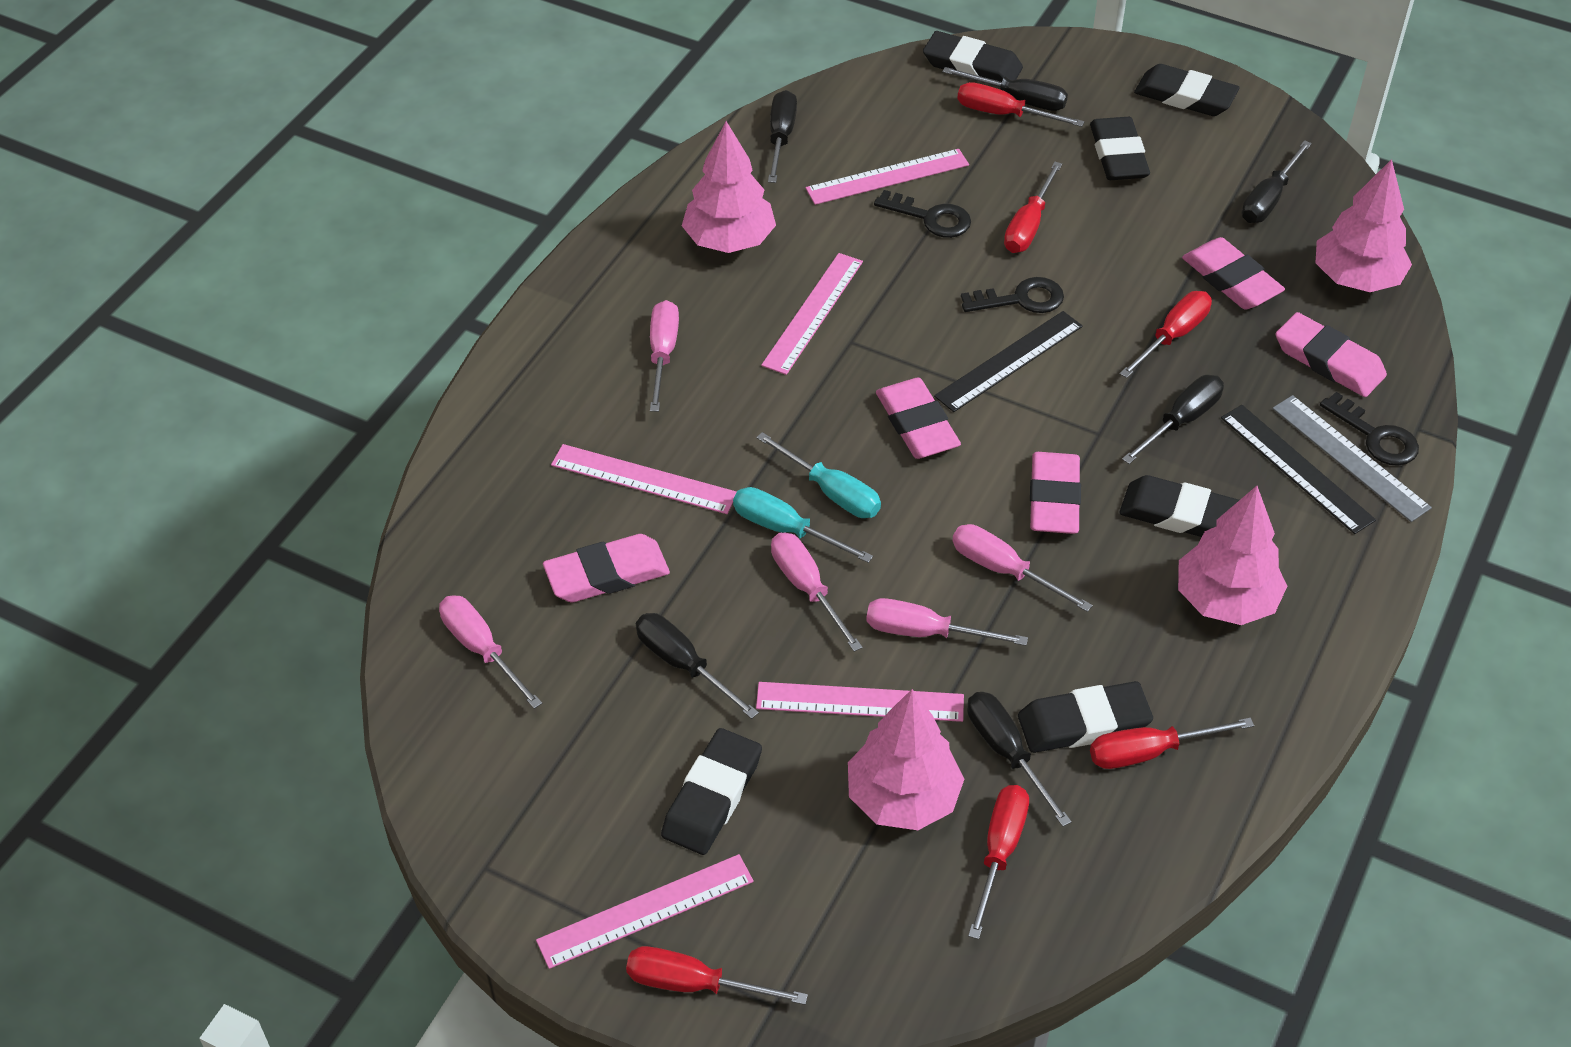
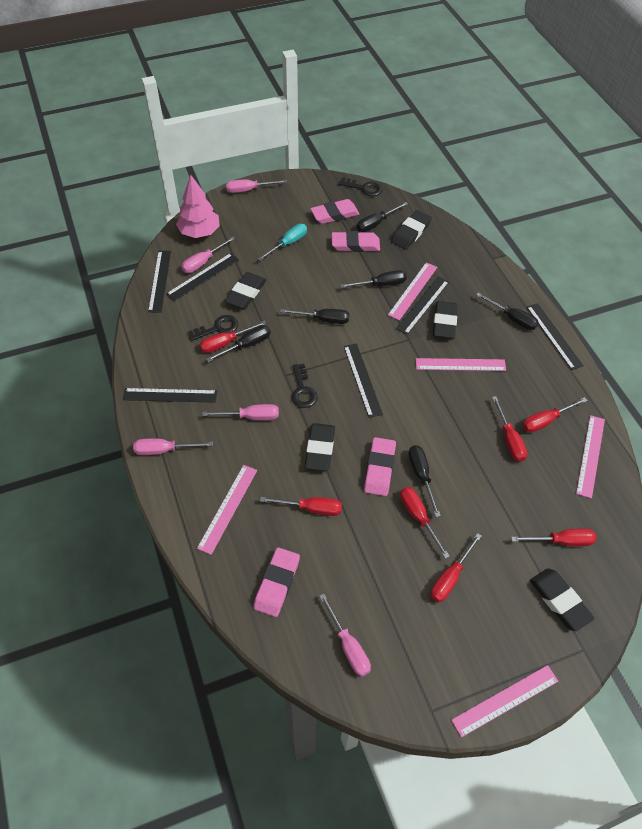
black eraser: [661,728,762,855] [923,31,1023,82] [1018,681,1153,753] [1090,117,1150,180] [1119,475,1239,537] [1134,64,1240,116] = 6 -> [225,272,266,309] [305,423,335,471] [391,210,432,249] [433,301,458,339] [530,568,595,631] = 5
black ruler: [934,311,1083,412] [1221,405,1376,534] = 2 -> [123,388,217,403] [148,251,171,312] [166,253,239,301] [344,343,383,418] [396,277,449,335] [526,303,584,370] = 6
grey ruler: [1272,395,1432,522] = 1 -> none = 0
pink eraser: [543,534,670,602] [876,378,961,459] [1030,452,1081,534] [1182,237,1285,310] [1276,312,1387,397] = 5 -> [253,547,300,617] [310,199,360,224] [332,231,380,252] [364,437,396,496] = 4
pink tree: [682,121,776,253] [848,689,964,830] [1178,486,1287,625] [1316,159,1412,292] = 4 -> [176,175,220,238] = 1
red screwdriver: [626,946,808,1005] [957,82,1085,127] [968,785,1029,939] [1004,162,1062,253] [1090,717,1254,769] [1120,291,1212,378] = 6 -> [200,321,266,353] [260,497,342,516] [400,487,449,558] [431,533,482,603] [492,396,527,462] [511,528,596,546] [522,397,588,433] = 7
turquoise screwdriver: [733,487,873,563] [756,432,881,518] = 2 -> [258,224,307,261] = 1

